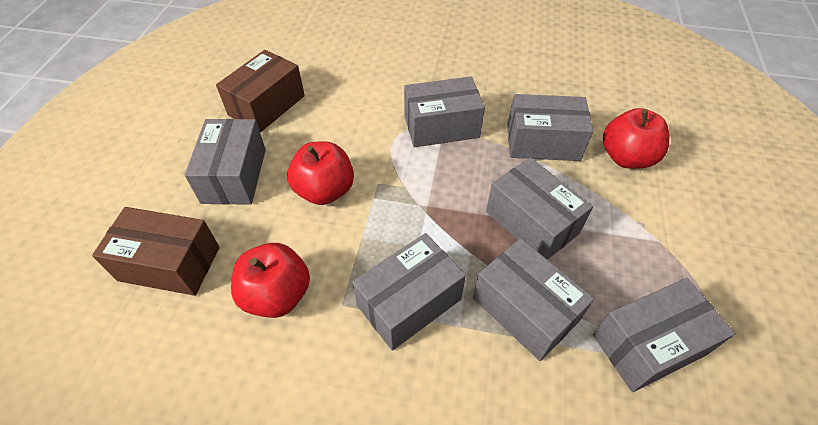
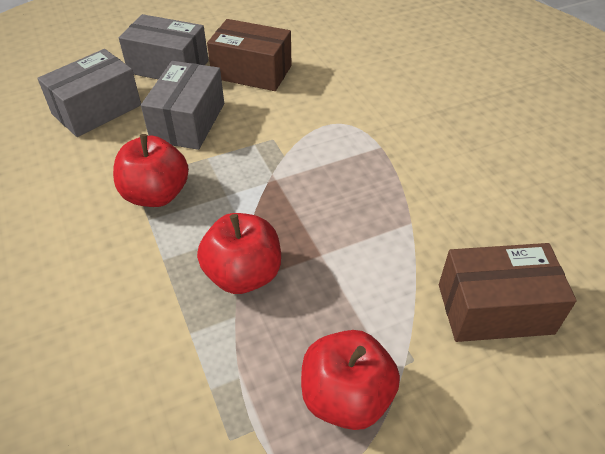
grey box: [185,119,266,205] [352,233,466,351] [404,76,485,147] [473,238,594,361] [486,157,593,260] [507,94,593,161] [593,278,736,392] = 7 -> [37,49,141,137] [119,14,208,79] [141,61,224,150] = 3

